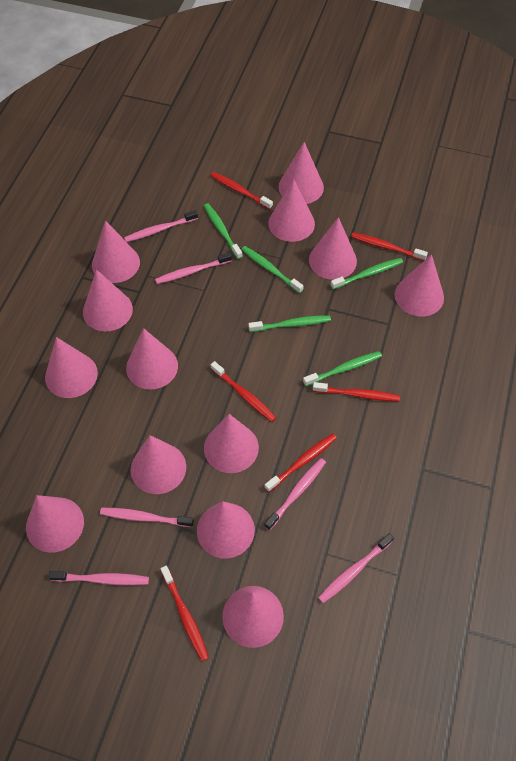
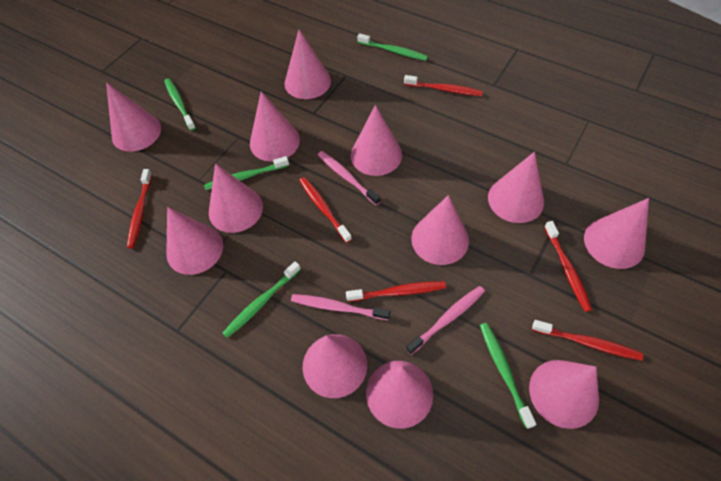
pink cone: [26,495,84,553] [45,337,98,398] [83,269,133,331] [92,220,140,283] [126,328,178,390] [131,435,186,494] [197,501,255,559] [204,414,259,473] [222,586,284,648] [268,180,315,242] [279,142,324,204] [309,217,357,280] [395,254,444,316] = 13 -> [106,82,161,152] [166,207,223,275] [209,163,263,233] [250,91,300,162] [285,29,331,99] [303,334,367,398] [351,105,402,176] [366,361,433,429] [411,195,469,265] [488,152,544,223] [529,360,599,429] [584,198,649,269] = 12
pink toothbrush: [49,571,149,585] [100,508,194,527] [124,210,198,242] [155,252,232,284] [265,458,326,530] [318,533,394,603] = 6 -> [291,294,390,320] [318,151,381,205] [406,286,485,355] = 3

